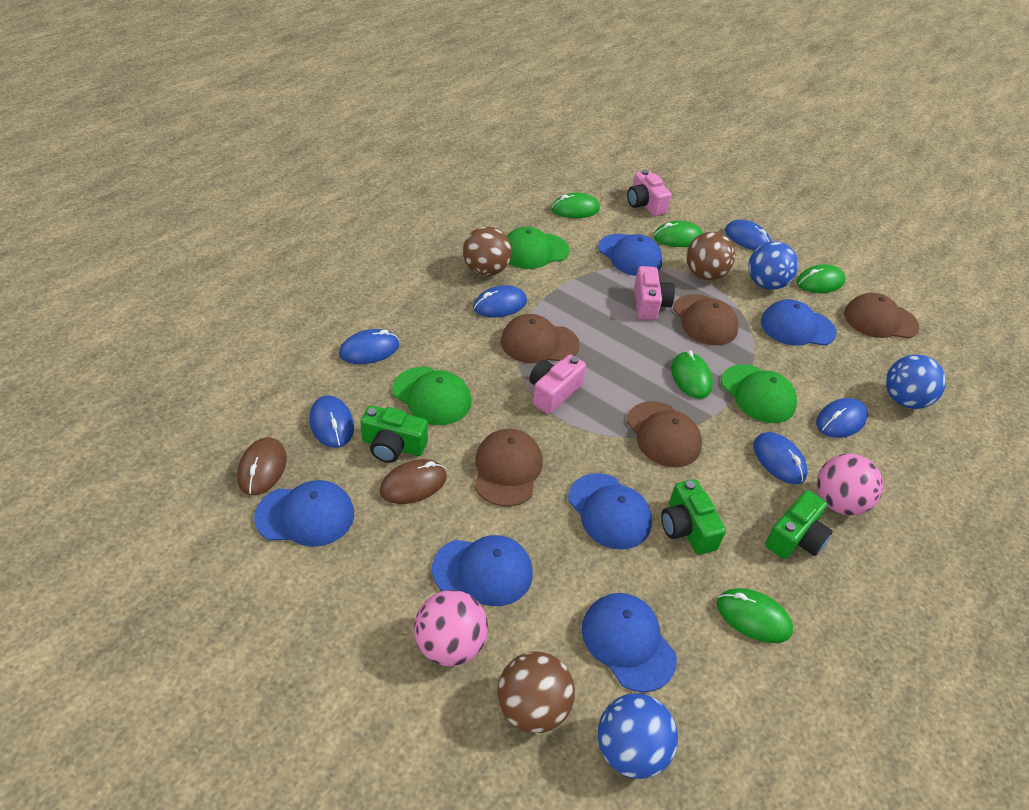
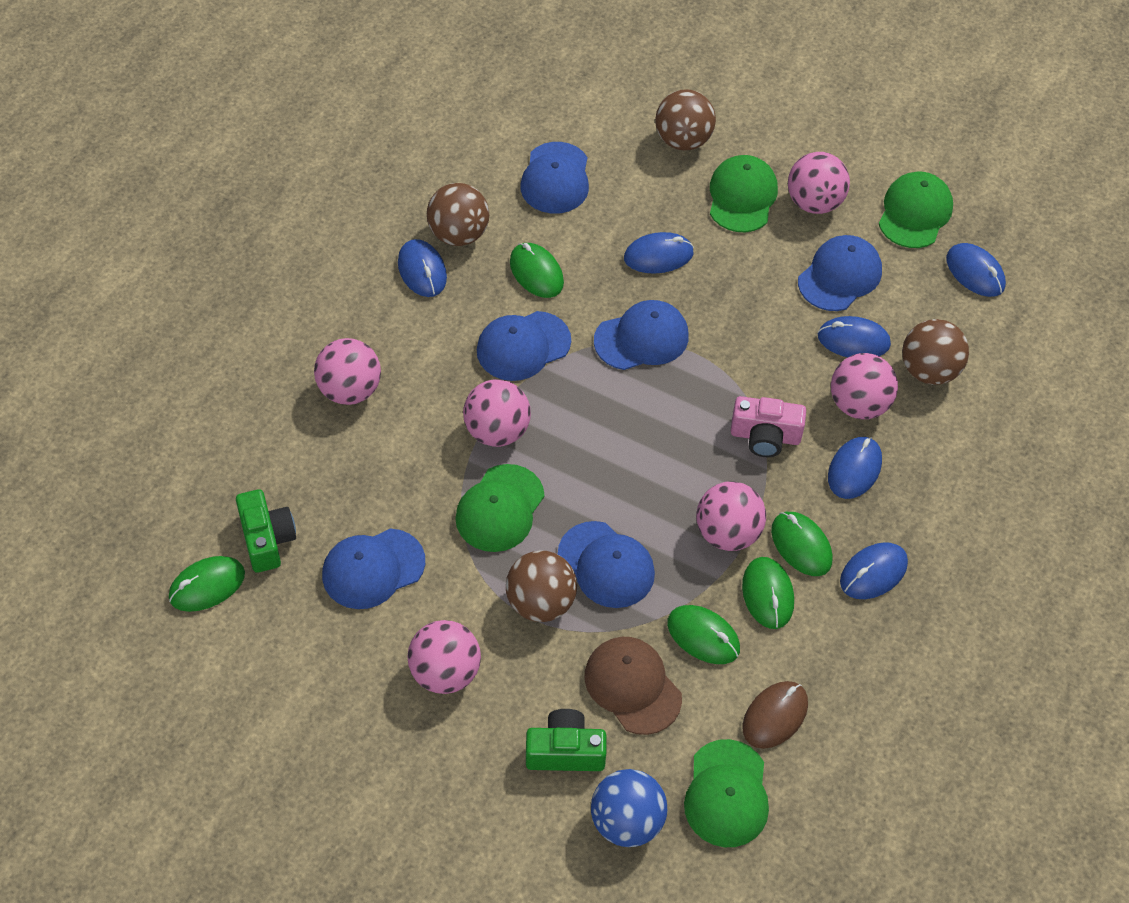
blue ball: [598,693,678,779] [748,241,798,290] [886,355,946,409] = 3 -> [591,769,668,847] = 1
brown ball: [463,226,512,276] [498,652,575,733] [686,232,735,280] = 3 -> [427,183,489,246] [506,550,577,622] [655,89,716,151] [902,319,969,385] = 4
brown cap: [474,429,543,507] [501,314,580,363] [627,401,702,467] [673,294,739,345] [844,293,919,339] = 5 -> [584,637,682,735] = 1
brown mouse: [237,437,287,495] [380,459,447,504] = 2 -> [743,681,808,749] = 1
green camera: [360,405,428,463] [661,479,726,555] [765,490,833,559] = 3 -> [236,489,296,573] [526,709,606,771] = 2
green cap: [392,367,471,425] [507,227,569,269] [721,364,797,423] = 3 -> [455,464,545,552] [684,739,769,847] [710,155,778,232] [879,172,953,248] = 4
pink ball: [414,590,488,666] [817,454,883,516] = 2 -> [314,338,381,405] [407,620,481,694] [463,379,531,447] [696,481,766,551] [788,152,850,214] [831,353,898,419] = 6
pink camera: [529,355,586,414] [627,170,671,216] [634,266,675,320] = 3 -> [731,396,806,457] = 1

